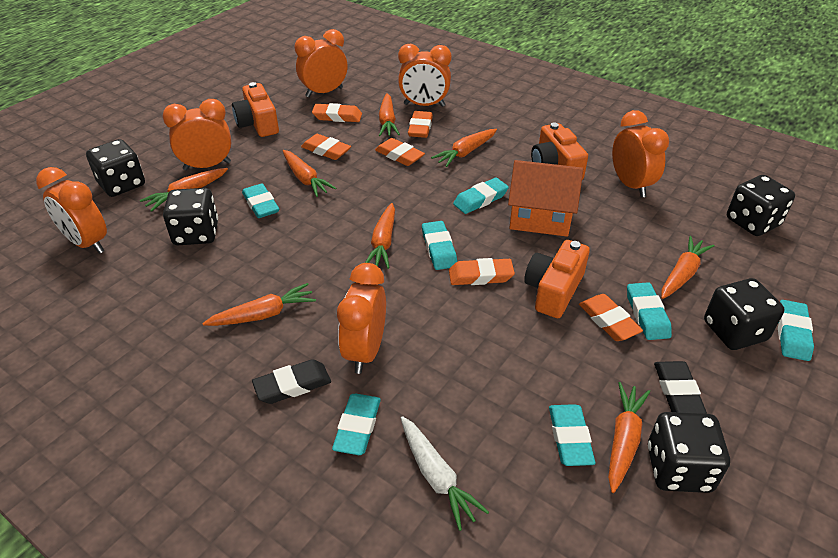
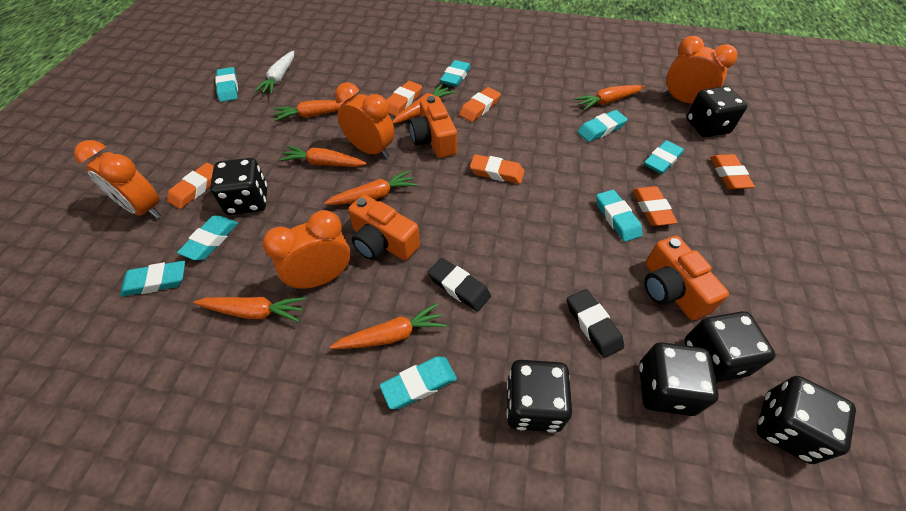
black dice: [86,139,145,197] [163,188,218,245] [648,412,730,493] [704,278,784,350] [727,175,795,236] = 5 -> [210,158,267,215] [507,360,572,433] [639,342,719,416] [684,311,775,383] [686,86,747,138] [756,376,856,464] = 6
orange carrot: [140,168,228,212] [202,283,316,326] [283,150,336,197] [365,203,395,269] [379,93,400,136] [431,129,497,167] [608,382,650,493] [661,236,714,299] = 8 -> [193,297,306,322] [274,100,345,121] [279,146,367,167] [325,170,417,205] [330,303,447,349] [392,84,455,124] [574,85,645,110] = 7
orange clock: [36,167,107,254] [162,99,231,170] [295,29,347,98] [337,263,386,374] [398,44,452,107] [612,110,669,198] = 6 -> [74,140,161,219] [262,210,350,290] [335,82,395,159] [664,36,737,103] = 4
orange house: [508,160,583,237] = 1 -> none = 0
turquoise eraser: [242,184,279,218] [332,394,381,455] [422,221,457,270] [453,178,509,214] [549,404,595,466] [627,282,672,340] [778,300,814,361] = 7 -> [120,261,185,297] [177,215,238,260] [215,67,238,102] [380,356,457,409] [440,60,471,87] [577,110,628,142] [596,190,643,242] [644,140,684,174] = 8

